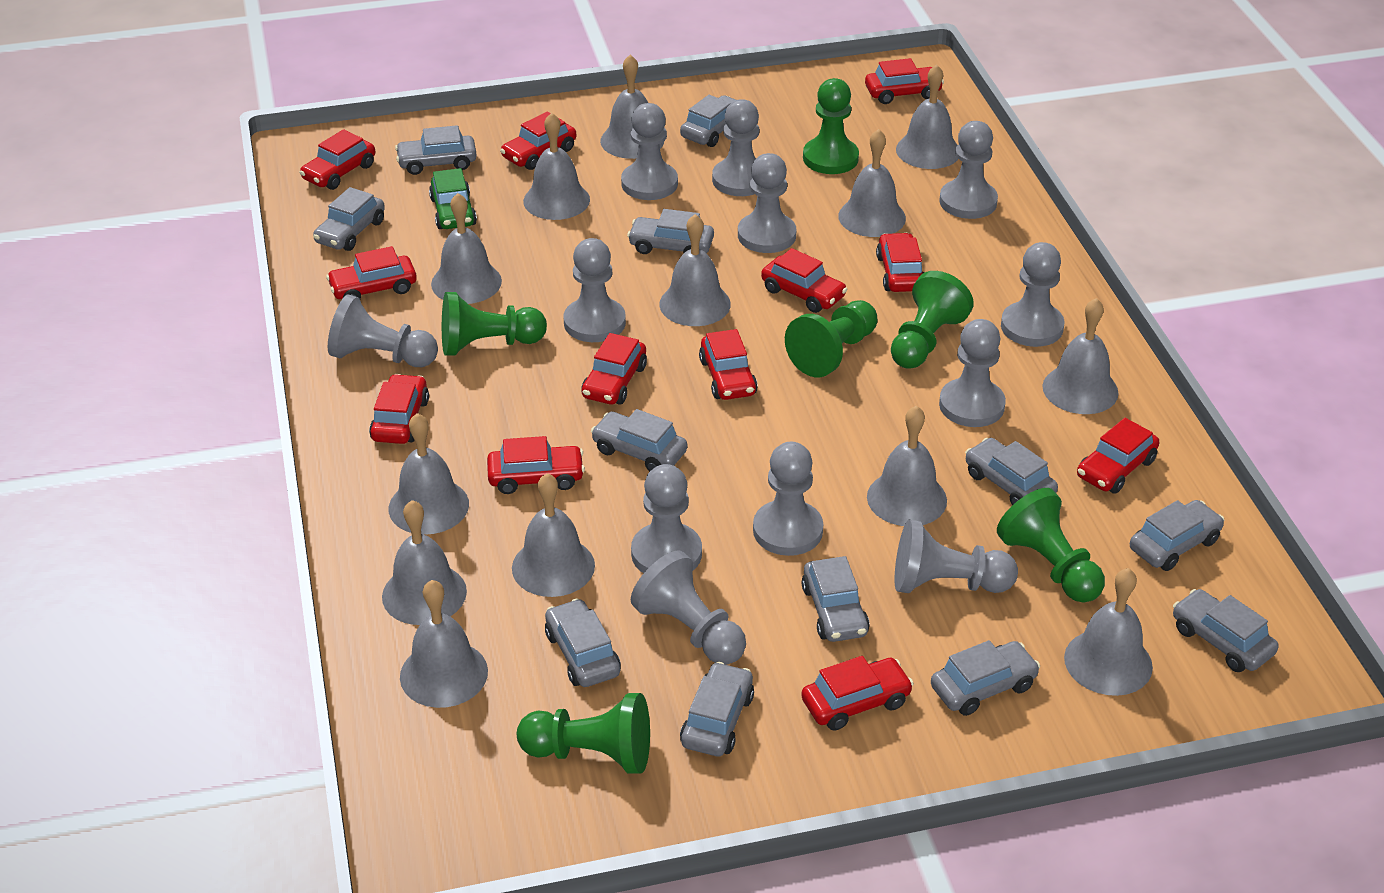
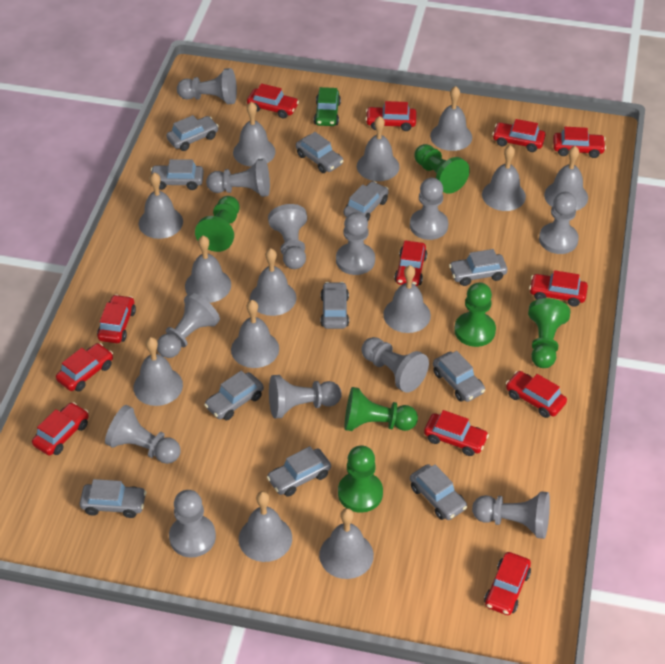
grey car: [313,187,385,251] [395,125,477,175] [545,599,621,687] [591,409,687,471] [627,209,714,254] [680,95,736,147] [680,662,754,756] [802,556,870,642] [931,640,1040,716] [965,438,1058,505] [1130,500,1224,571] [1173,589,1278,672] = 12 -> [80,479,146,518] [149,159,204,190] [166,115,219,151] [204,371,264,420] [267,446,331,497] [296,132,344,173] [321,282,349,329] [344,181,388,221] [410,464,467,520] [433,351,485,402] [449,249,507,286] = 11

